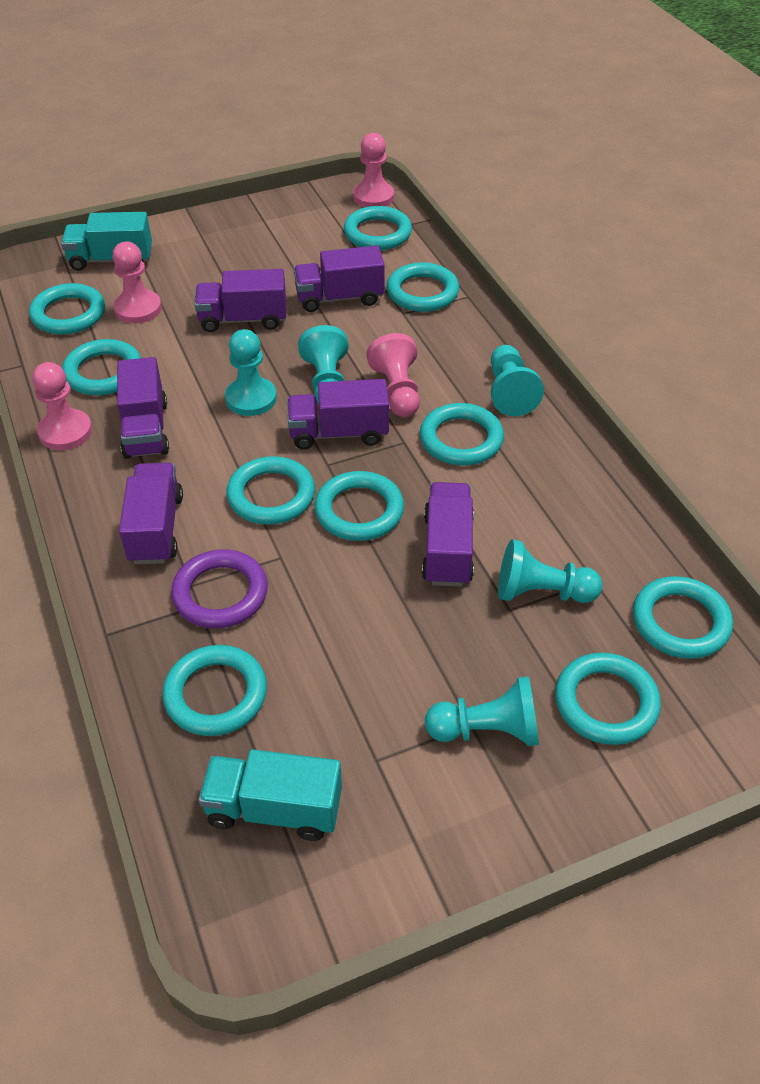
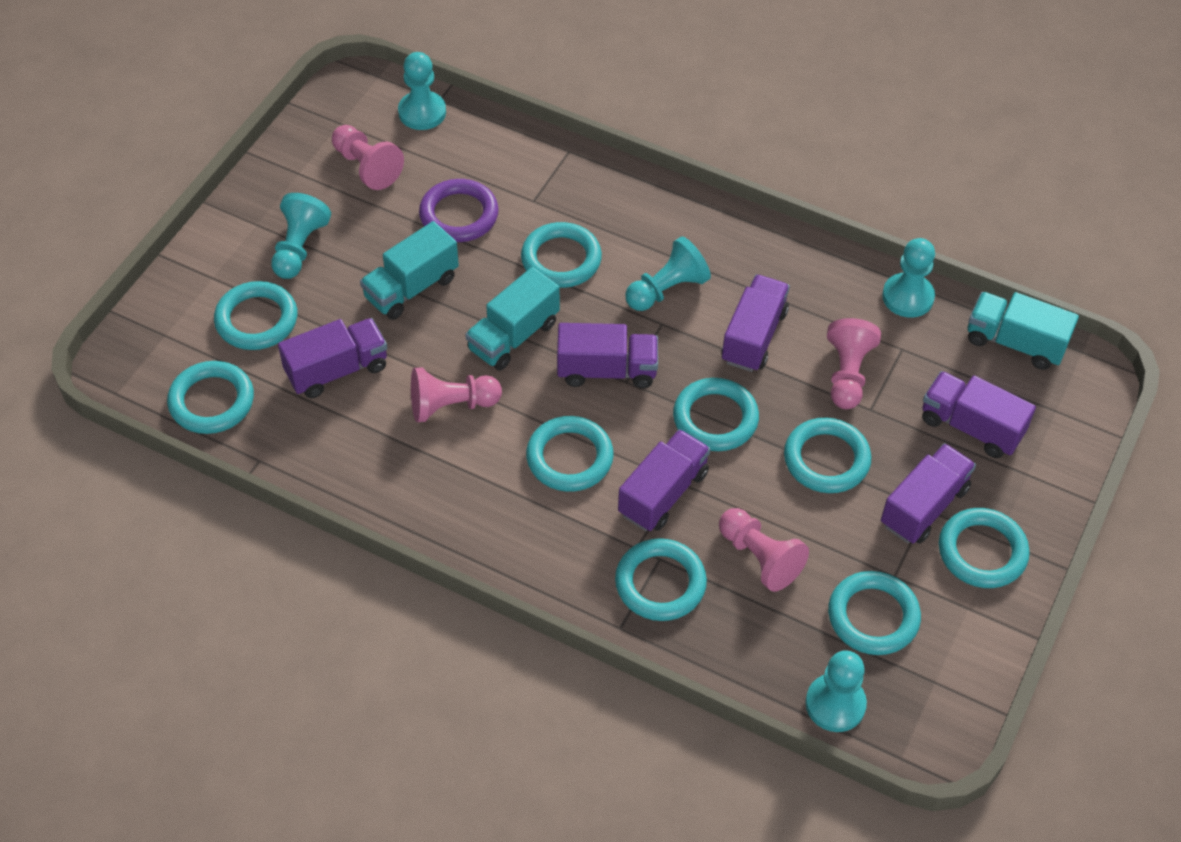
turquoise ring: [29,283,105,335] [62,339,141,395] [162,645,267,736] [226,456,315,525] [314,471,404,541] [344,206,412,250] [386,262,459,312] [420,403,504,465] [555,653,661,745] [633,576,733,659] = 10 -> [167,361,254,434] [214,281,297,350] [521,222,602,288] [526,416,614,492] [615,538,707,621] [673,378,759,451] [784,418,871,493] [828,571,921,655] [939,508,1029,588] = 9
turquoise truck: [61,212,152,271] [198,749,342,841] = 2 -> [360,221,459,320] [465,267,560,371] [968,292,1079,370] = 3

